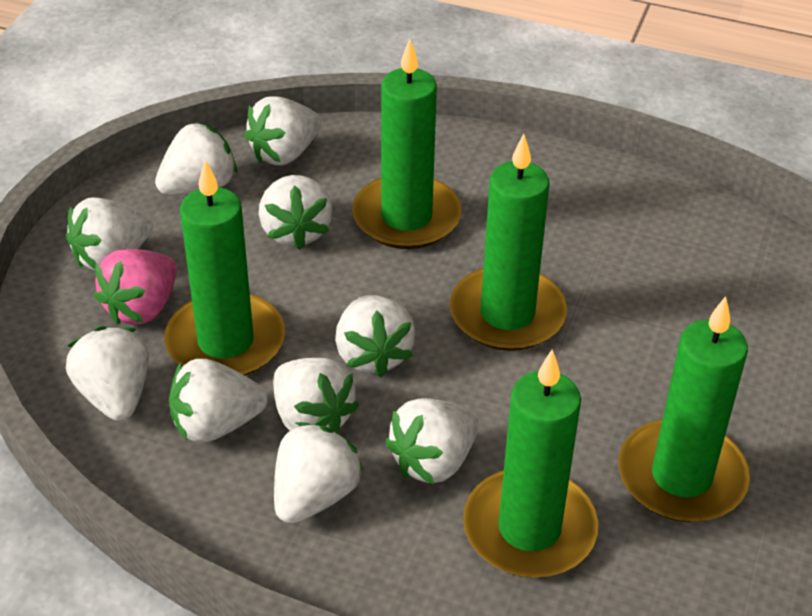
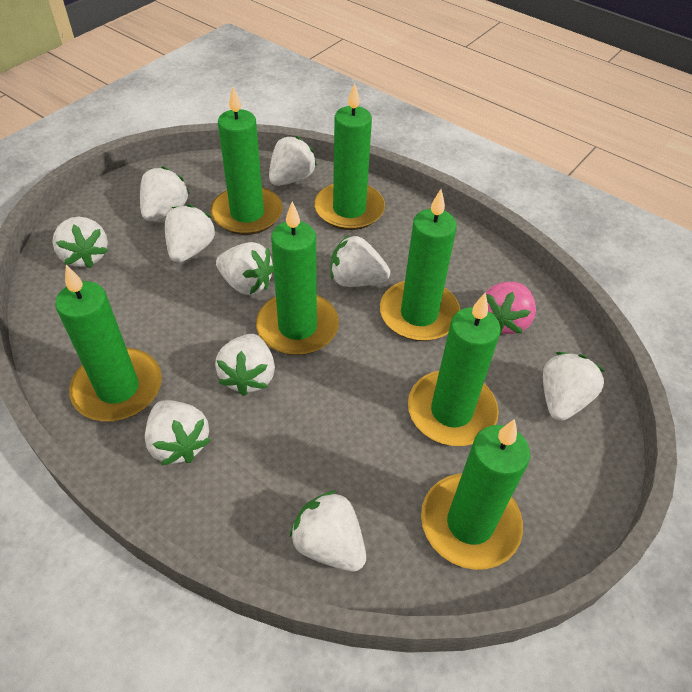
green candle: [164,160,285,376] [352,39,462,249] [450,134,567,351] [463,349,598,578] [618,296,750,522] = 5 -> [55,265,162,421] [210,87,283,235] [256,201,339,355] [314,83,385,230] [380,189,460,341] [408,293,501,446] [421,419,530,570] = 7

